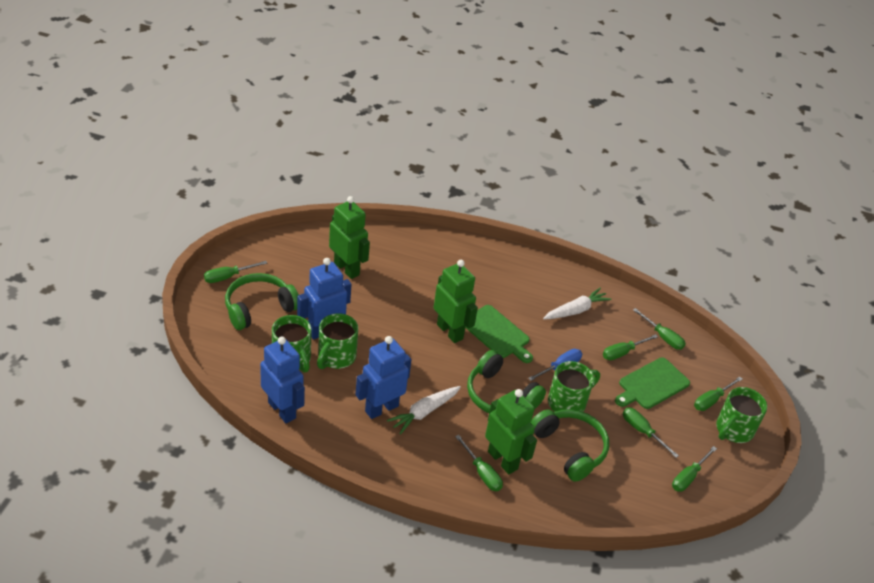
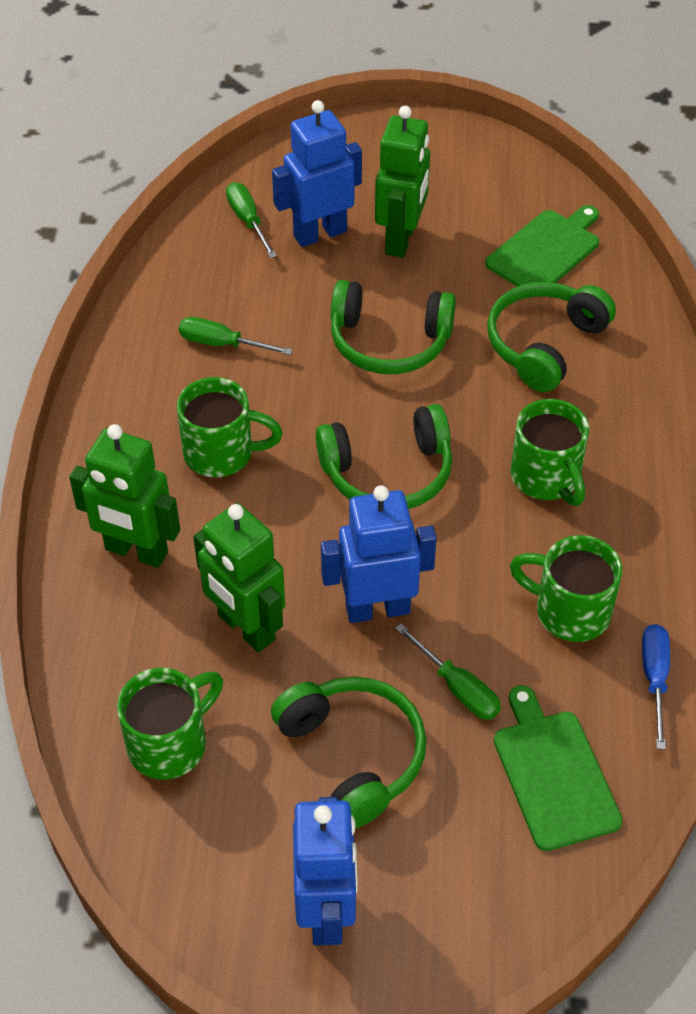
green headphones: [225,273,299,330] [467,350,546,413] [531,409,609,482] = 3 -> [271,677,426,829] [316,404,452,509] [331,280,456,374] [487,282,616,392] = 4
green screwdriver: [204,261,267,283] [455,435,503,491] [603,334,658,360] [623,407,679,458] [633,308,686,350] [672,446,717,492] [694,377,743,411] = 7 -> [179,317,293,355] [226,182,277,258] [395,624,501,720] = 3
white carrot: [387,386,461,435] [543,288,612,319] = 2 -> none = 0

